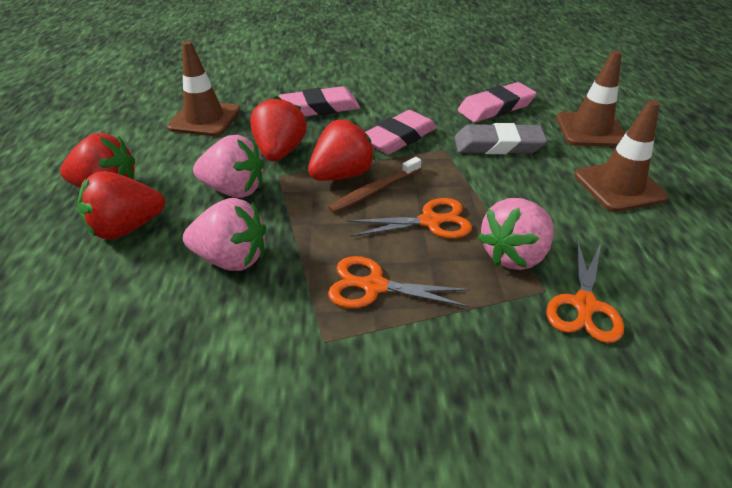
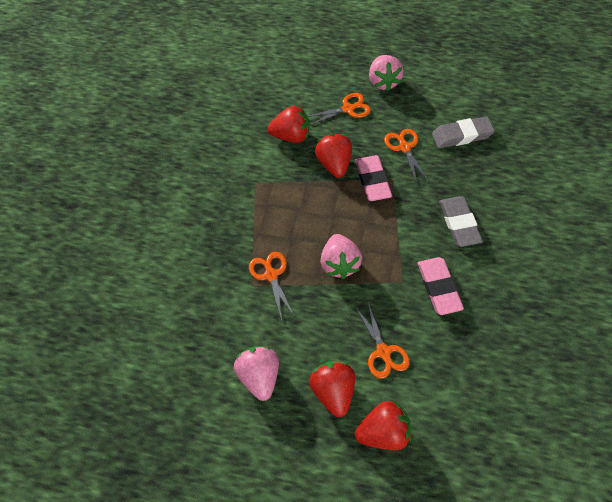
brown toothbrush: [328,157,421,213] = 1 -> none = 0
brown traffic cone: [167,41,240,136] [556,50,625,147] [574,100,669,212] = 3 -> none = 0
grey eraser: [455,123,547,154] = 1 -> [432,116,495,148] [439,196,483,247] = 2
orange scissors: [328,256,470,308] [348,198,472,238] [547,239,624,343] = 3 -> [249,252,295,320] [307,93,371,125] [355,303,410,379] [384,129,428,183] = 4
pink eraser: [279,86,360,117] [365,110,437,155] [458,82,537,122] = 3 -> [355,155,392,201] [418,257,464,315] = 2

